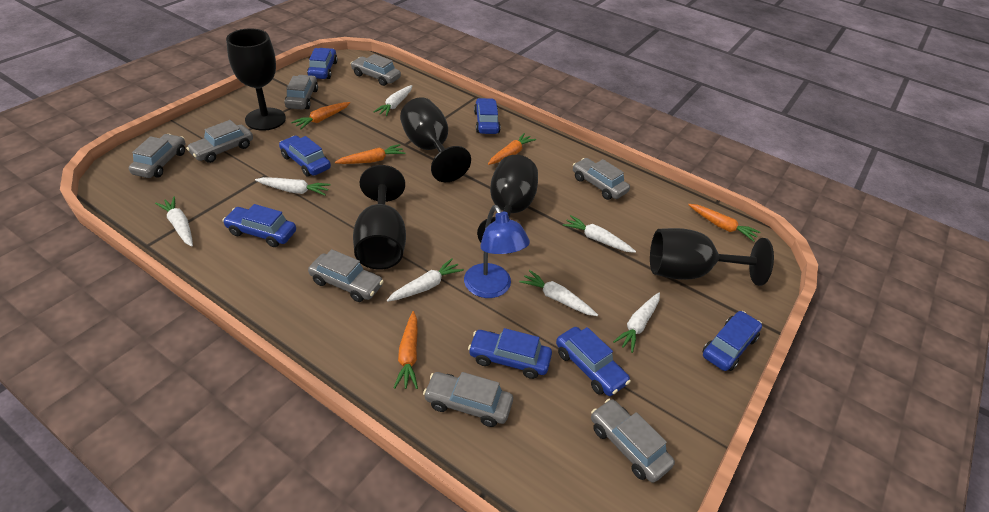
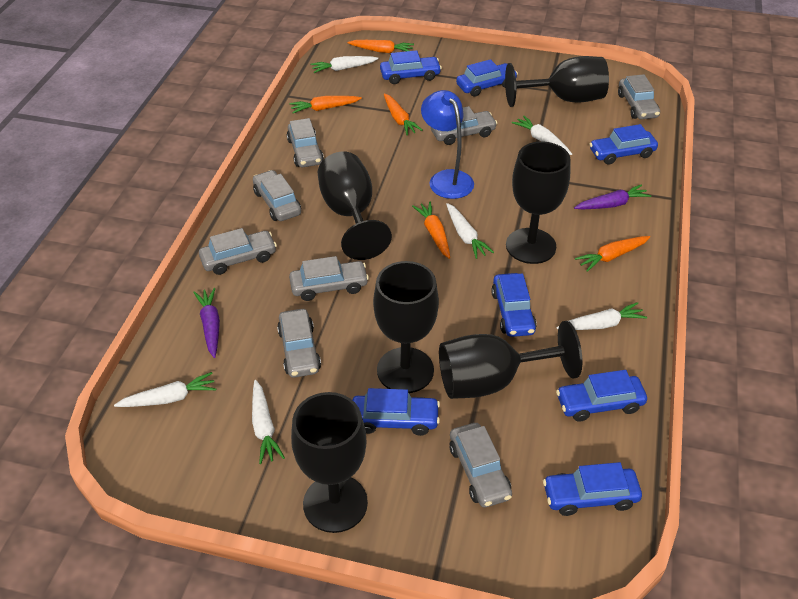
black goblet: [226,28,286,131] [353,165,406,270] [400,97,471,182] [477,155,538,254] [650,228,774,286] = 5 -> [291,392,368,533] [318,152,392,260] [373,261,439,393] [439,321,582,399] [505,56,609,107] [506,142,571,264] = 6
purple carrot: none = 0 -> [193,288,220,358] [574,184,651,209] = 2
white carrot: [155,196,193,247] [255,177,331,196] [373,85,412,117] [387,259,464,302] [519,270,598,316] [563,215,636,253] [613,293,660,353] = 7 -> [114,372,216,407] [252,380,285,464] [310,56,379,73] [446,203,494,259] [512,116,572,155] [556,302,647,330] = 6

